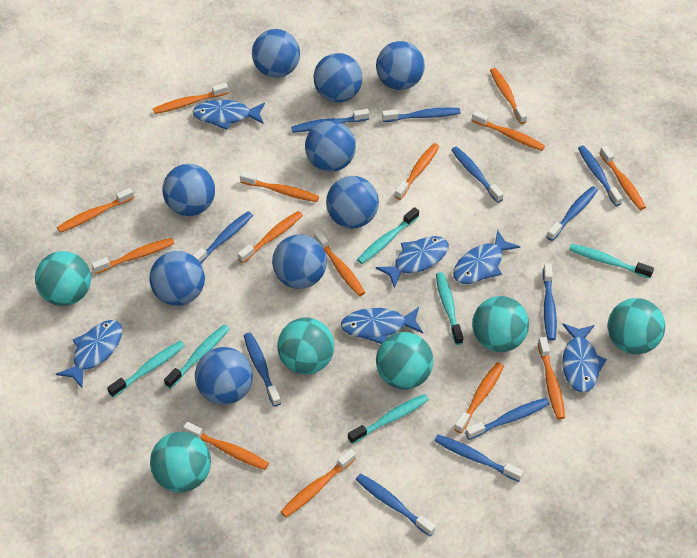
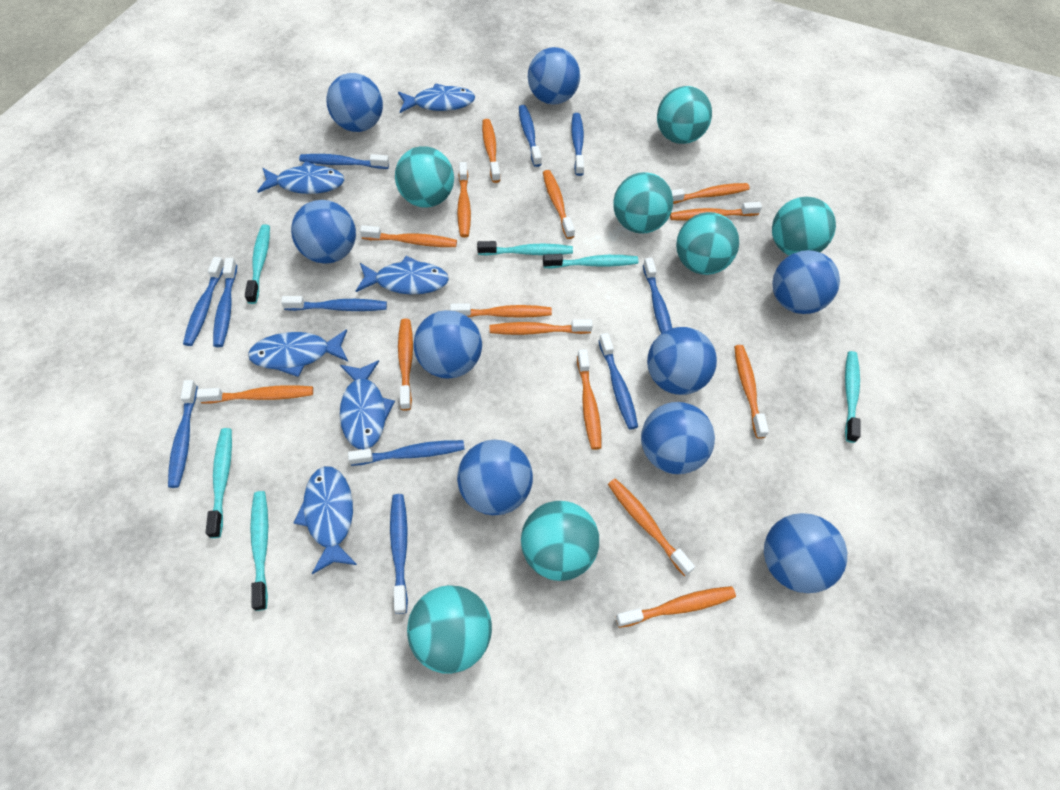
turquoise ball: [35,251,91,306] [150,432,211,492] [278,318,334,374] [376,332,433,390] [472,296,529,352] [608,298,665,354] = 6 -> [395,146,454,208] [407,585,492,674] [521,501,599,581] [613,172,673,234] [657,86,712,144] [676,212,739,275] [772,197,836,256] = 7

